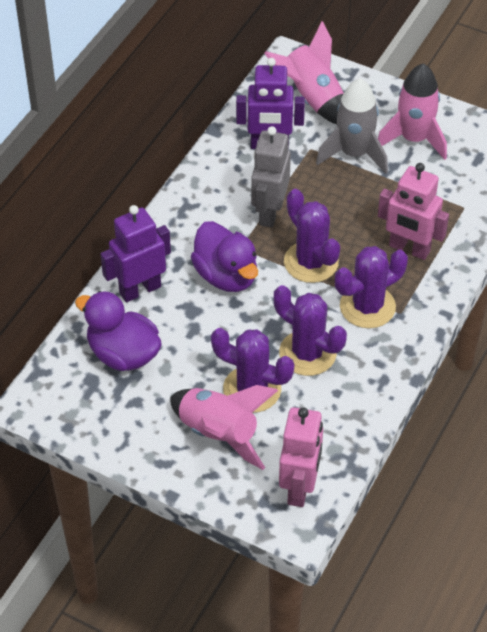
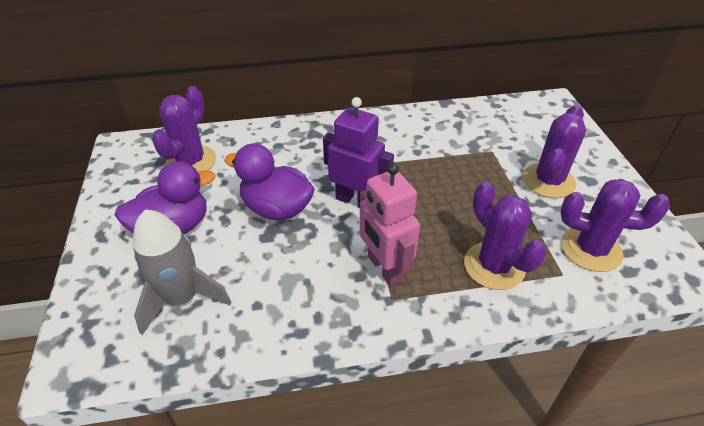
grey robot: [251,126,291,228] = 1 -> none = 0
pink robot: [279,407,323,507] [378,163,449,260] = 2 -> [360,163,420,287] = 1
pink rocket: [170,385,278,470] [264,21,344,124] [378,63,447,160] = 3 -> none = 0
purple robot: [101,205,171,303] [236,58,305,149] = 2 -> [323,97,394,208] = 1

